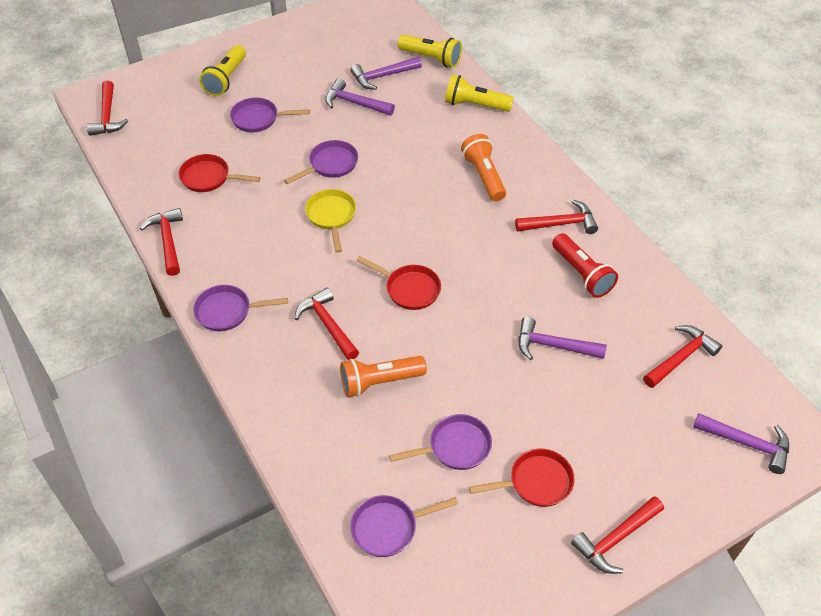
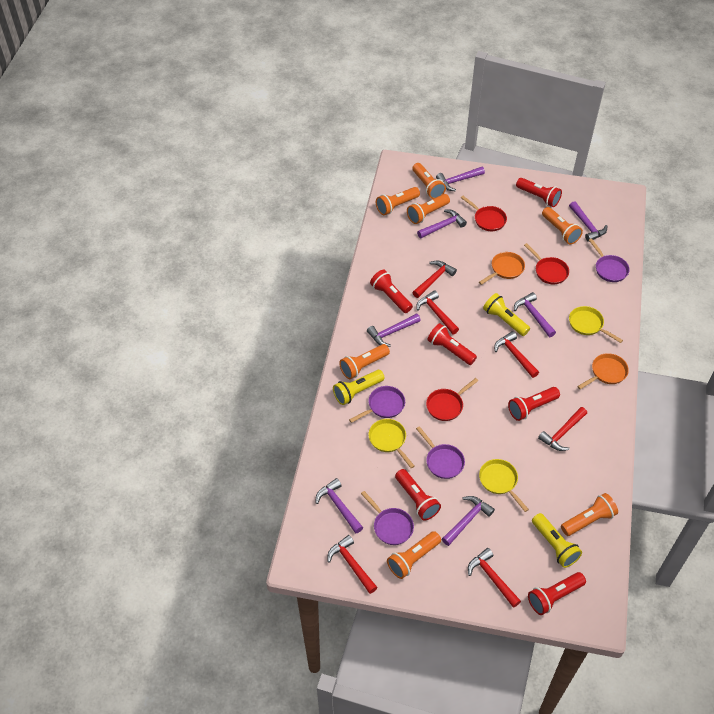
orange flashlight: [340,356,427,397] [461,134,506,202] = 2 -> [339,344,390,379] [376,187,420,215] [387,531,441,579] [407,194,450,224] [412,163,446,199] [542,207,583,244] [561,493,618,536] = 7
orange pan: none = 0 -> [479,252,525,285] [577,353,629,389] = 2
purple hammer: [325,78,395,116] [350,57,422,90] [519,317,607,360] [693,413,789,474] = 4 -> [316,478,363,533] [367,313,421,347] [417,209,467,238] [436,167,485,191] [442,496,495,546] [514,292,556,337] [569,201,607,242] = 7
purple pan: [193,285,288,331] [230,97,310,132] [284,140,358,184] [350,495,458,557] [389,414,492,470] = 5 -> [349,386,405,423] [361,491,414,545] [416,426,465,479] [589,239,630,282] = 4
red flashlight: [552,234,618,298] = 1 -> [370,269,413,313] [395,469,441,520] [427,323,477,365] [508,387,560,421] [516,178,562,207] [528,572,586,615] = 6
yellow pan: [305,189,356,253] = 1 -> [368,419,414,468] [479,459,529,512] [569,306,623,343] = 3

